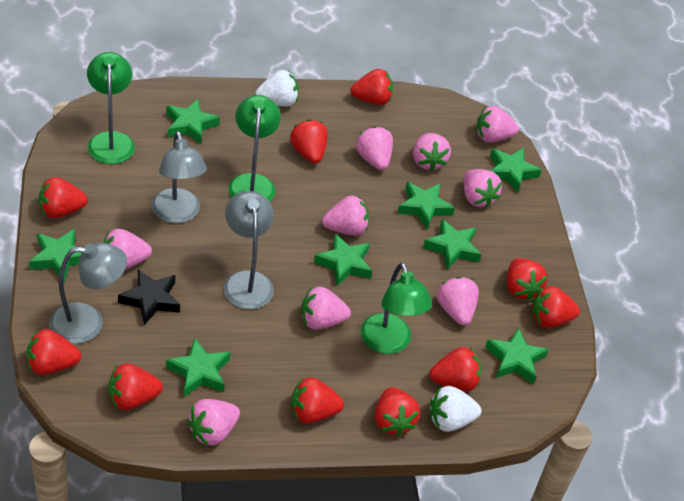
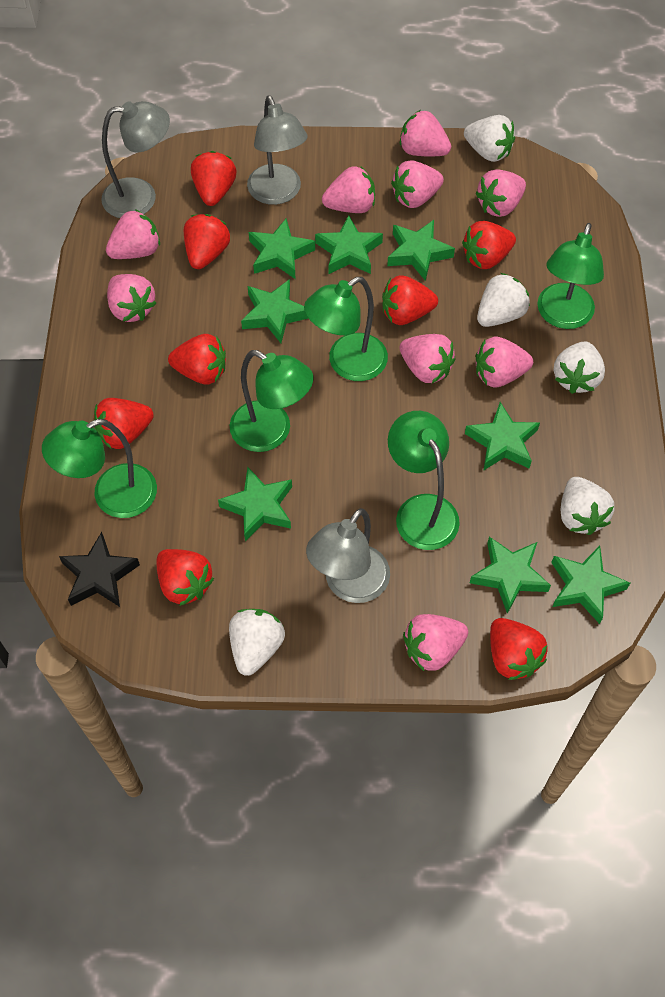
green lamp: [87,52,135,164] [228,95,281,202] [361,263,432,354] = 3 -> [42,419,157,518] [230,350,314,452] [304,277,388,381] [388,411,460,550] [537,223,604,329] = 5
red strawberry: [27,329,81,375] [39,177,88,218] [109,363,163,410] [290,119,328,164] [291,377,344,423] [350,69,393,105] [375,387,420,436] [429,347,481,391] [507,258,547,301] [532,286,580,328] = 10 -> [93,398,154,449] [156,549,214,606] [168,334,226,385] [184,214,230,269] [191,151,237,206] [382,275,438,325] [462,221,516,269] [490,618,548,680] = 8
white strawberry: [255,70,298,107] [430,386,482,432] = 2 -> [229,609,285,676] [464,115,515,162] [477,273,530,327] [553,341,605,394] [561,477,614,535] = 5

